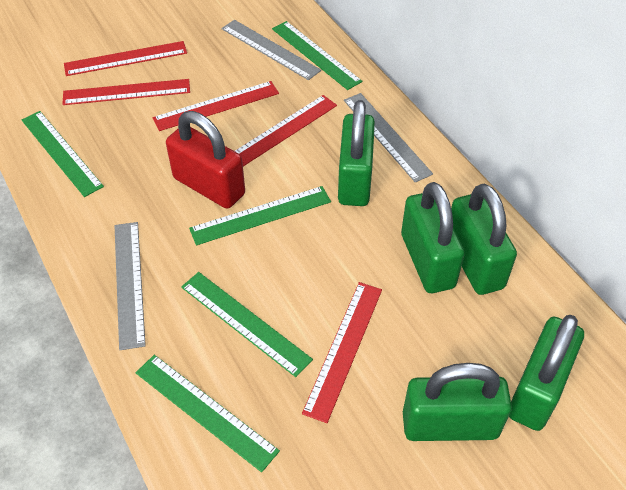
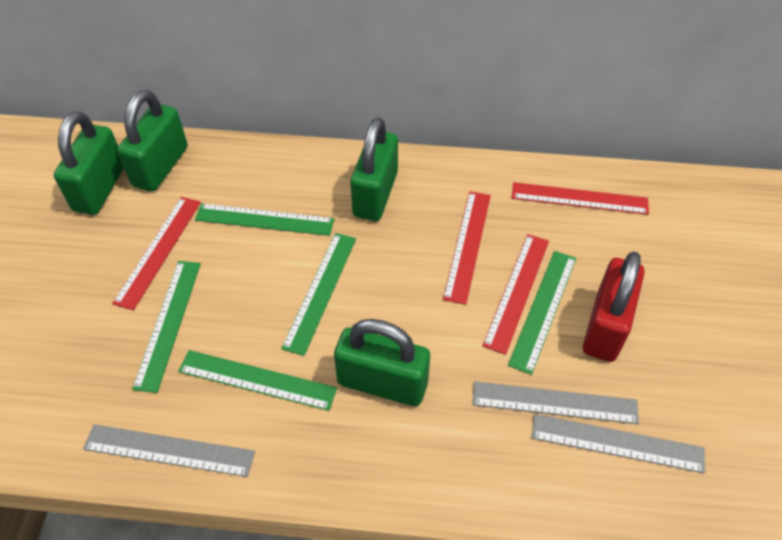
green padlock: [338,100,375,206] [401,182,465,293] [403,363,512,441] [451,184,517,295] [509,315,584,431] = 5 -> [54,111,124,215] [117,90,188,191] [334,319,430,406] [350,117,398,221] = 4
red ruler: [62,79,190,105] [64,41,187,76] [153,81,279,131] [235,95,337,166] [302,282,382,423] = 5 -> [112,197,201,310] [443,191,491,305] [482,234,549,355] [512,182,649,215] = 4

